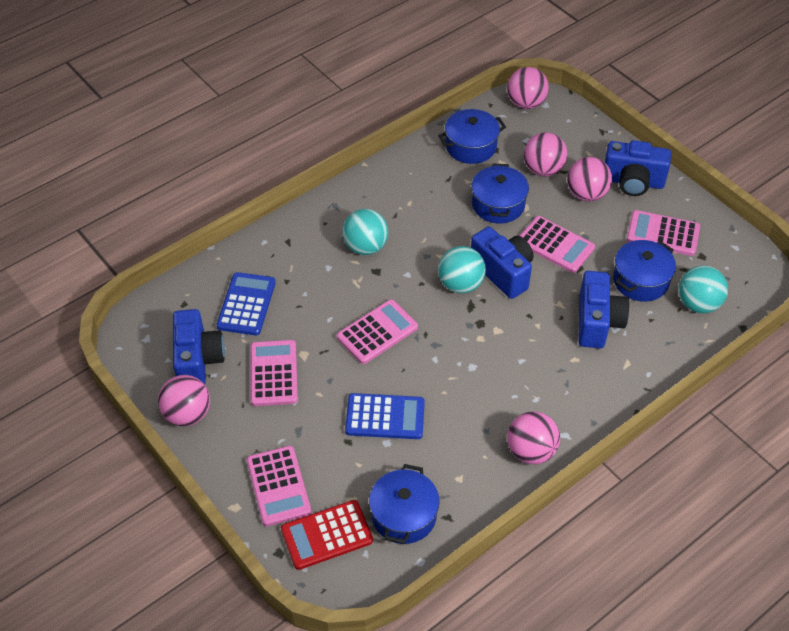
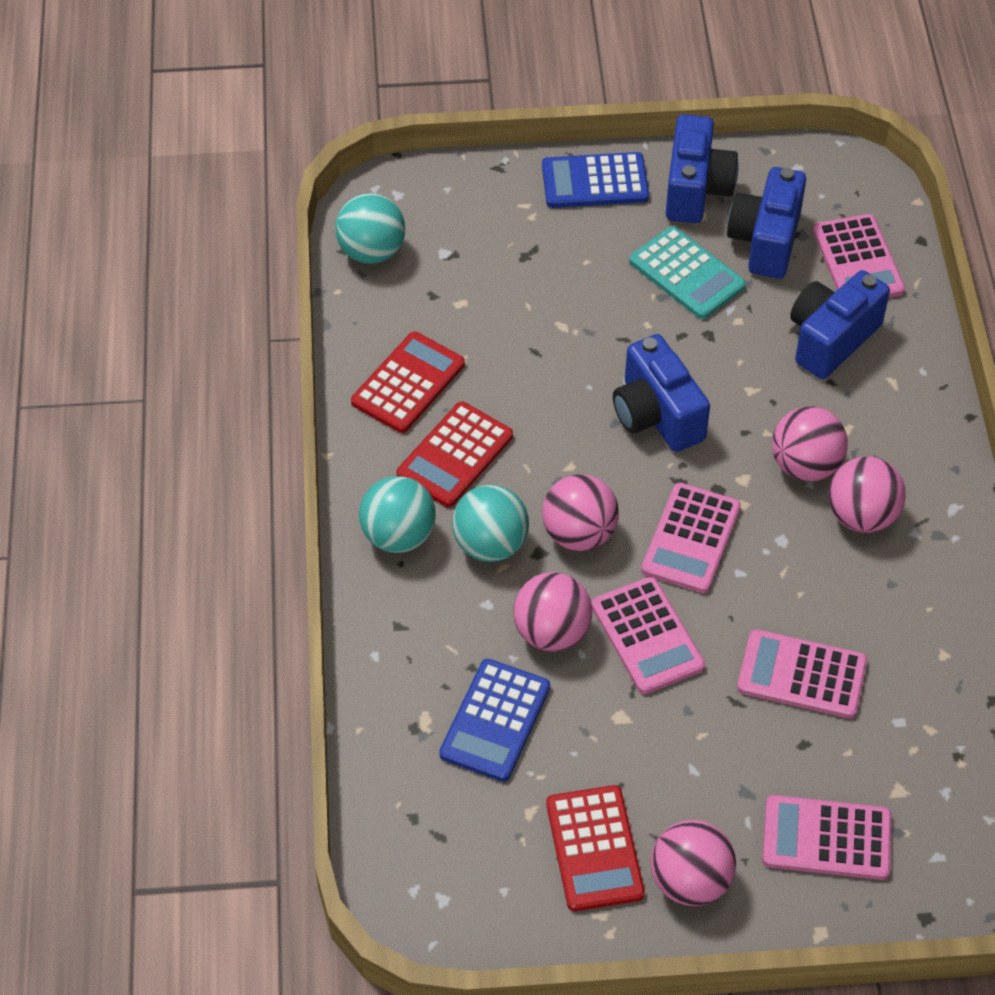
blue pot: [369,464,440,544] [438,109,506,164] [471,164,529,224] [613,240,676,302] = 4 -> none = 0
red calculator: [281,500,373,570] = 1 -> [351,332,465,433] [396,402,513,507] [546,785,645,911] = 3
turquoise calculator: none = 0 -> [629,226,746,319] = 1

